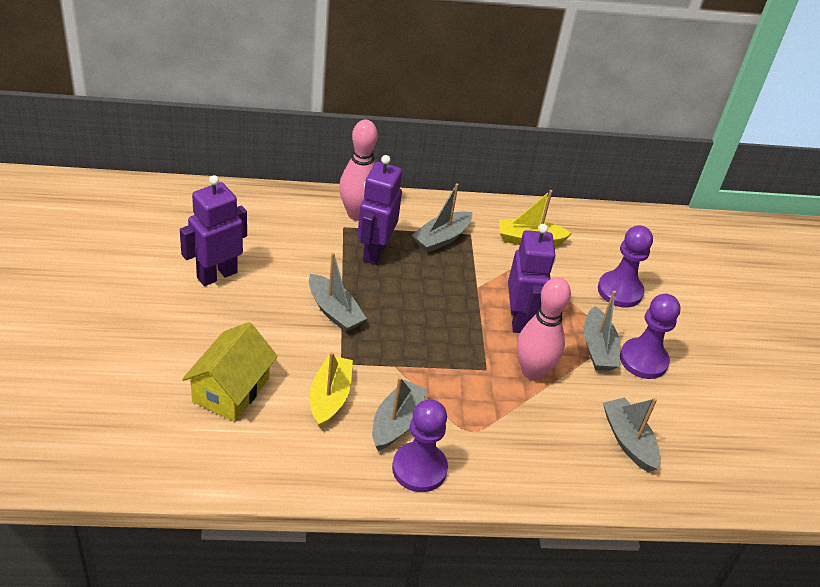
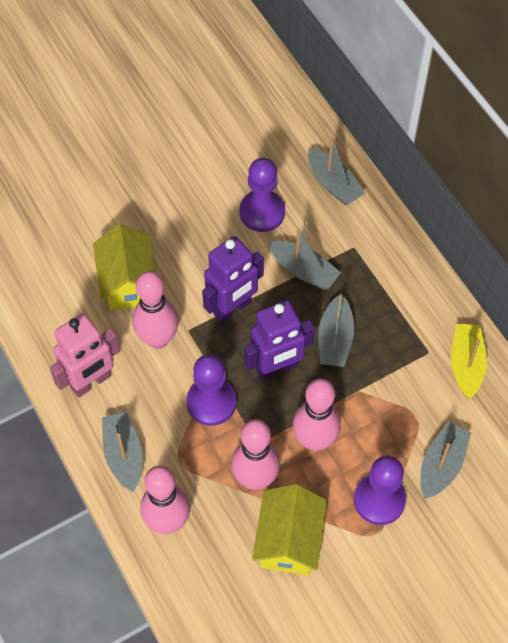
pink bowling pin: [339,119,378,221] [517,277,571,381] = 2 -> [133,271,179,349] [141,466,190,534] [231,419,280,490] [293,379,341,451] = 4
pink robot: none = 0 -> [50,313,120,398] = 1
purple robot: [180,175,247,286] [357,155,402,265] [508,224,556,333] = 3 -> [202,236,264,323] [244,300,315,381] = 2
yellow boat: [310,352,353,428] [499,190,572,246] = 2 -> [451,324,487,399] = 1
yellow house: [182,322,278,422] = 1 -> [93,224,156,311] [252,484,327,575] = 2

